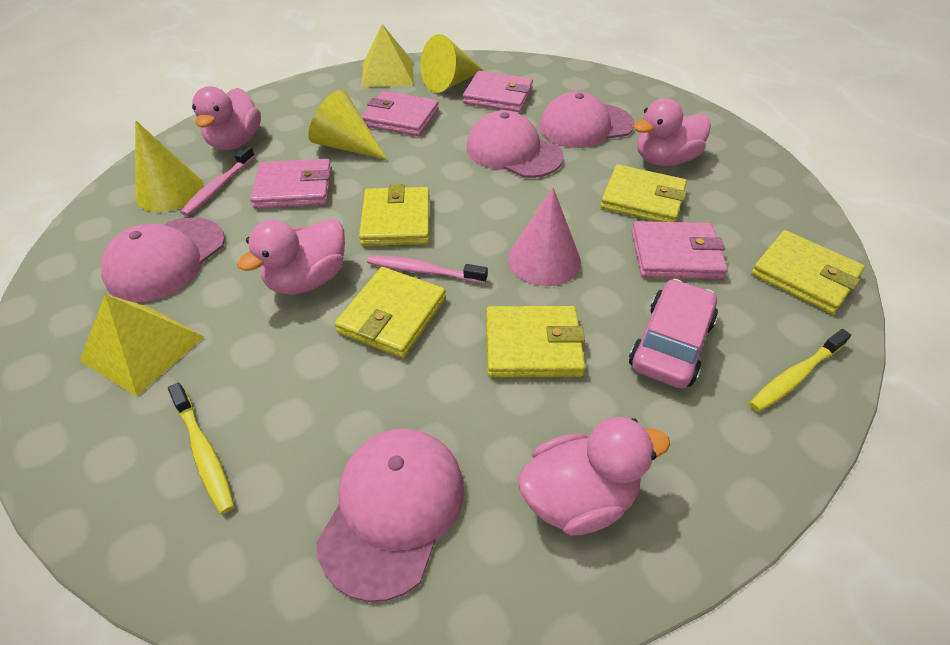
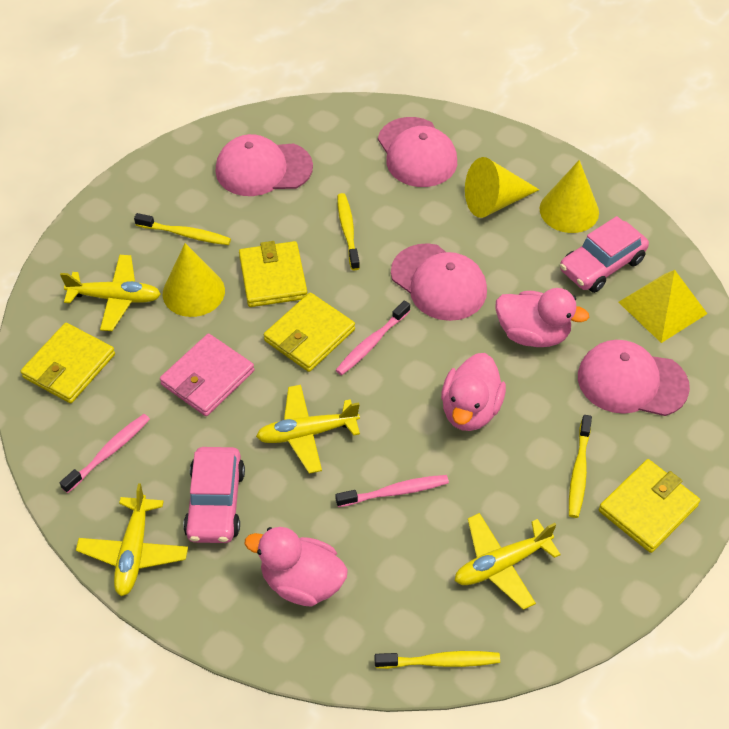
pink car: [629,279,718,388] = 1 -> [183,447,245,543] [560,216,649,293] = 2
pink cone: [508,188,581,286] = 1 -> none = 0
pink duck: [192,87,261,150] [237,218,345,295] [518,417,670,535] [633,98,711,166] = 4 -> [245,527,348,607] [441,353,506,431] [496,288,589,347] = 3
pink toothbrush: [180,146,255,216] [367,255,488,284] = 2 -> [60,414,150,493] [335,475,449,507] [336,300,410,375] = 3
pink wallet: [250,159,332,209] [361,91,439,136] [463,71,533,112] [631,221,728,279] = 4 -> [160,334,254,416] = 1
yellow plane: none = 0 -> [60,255,161,331] [76,483,188,596] [256,385,360,474] [455,513,561,610] = 4
yellow pyramid: [80,294,204,396] [362,24,414,87] = 2 -> [618,270,707,343] = 1
yellow toothbrush: [168,383,235,514] [749,329,851,412] = 2 -> [134,213,231,245] [337,193,360,270] [375,651,500,669] [569,415,592,518] = 4
yellow wallet: [335,267,446,358] [359,184,430,246] [486,306,585,377] [600,164,687,222] [751,230,865,314] = 5 -> [21,323,115,403] [239,241,307,307] [264,293,355,372] [599,459,700,553] = 4

